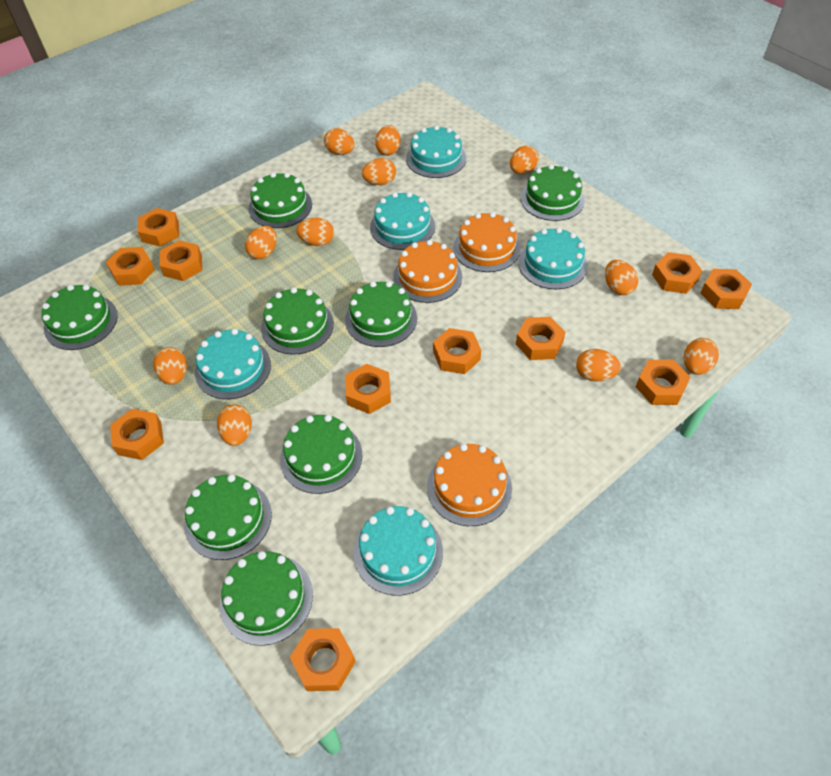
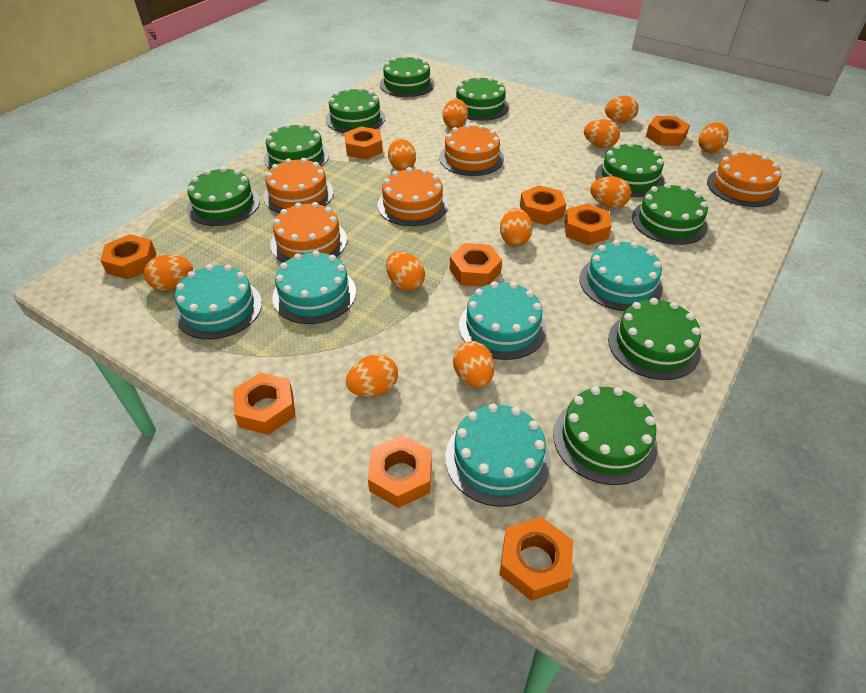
green cake: [42,285,118,350] [184,474,272,560] [220,551,313,646] [249,173,312,228] [261,287,334,354] [280,415,363,494] [345,281,417,347] [521,164,585,221] = 8 -> [187,167,260,226] [264,123,329,169] [326,87,385,133] [380,55,435,97] [455,76,509,121] [553,386,658,485] [595,142,664,197] [608,298,701,380] [632,183,708,245] = 9
orange cake: [393,240,462,303] [427,444,512,526] [453,212,521,272] = 3 -> [263,158,334,213] [270,202,347,263] [377,167,448,226] [439,124,504,176] [707,151,782,207] = 5
orange nut: [106,247,155,286] [110,409,164,460] [138,208,179,247] [160,240,202,281] [290,628,356,691] [345,364,391,414] [433,328,481,374] [516,317,565,360] [636,360,691,405] [652,252,702,294] [700,269,752,309] = 11 -> [100,234,156,279] [233,372,296,435] [344,126,383,160] [368,435,431,508] [450,243,502,287] [499,517,573,601] [520,185,566,225] [565,203,612,245] [646,116,690,146] = 9

